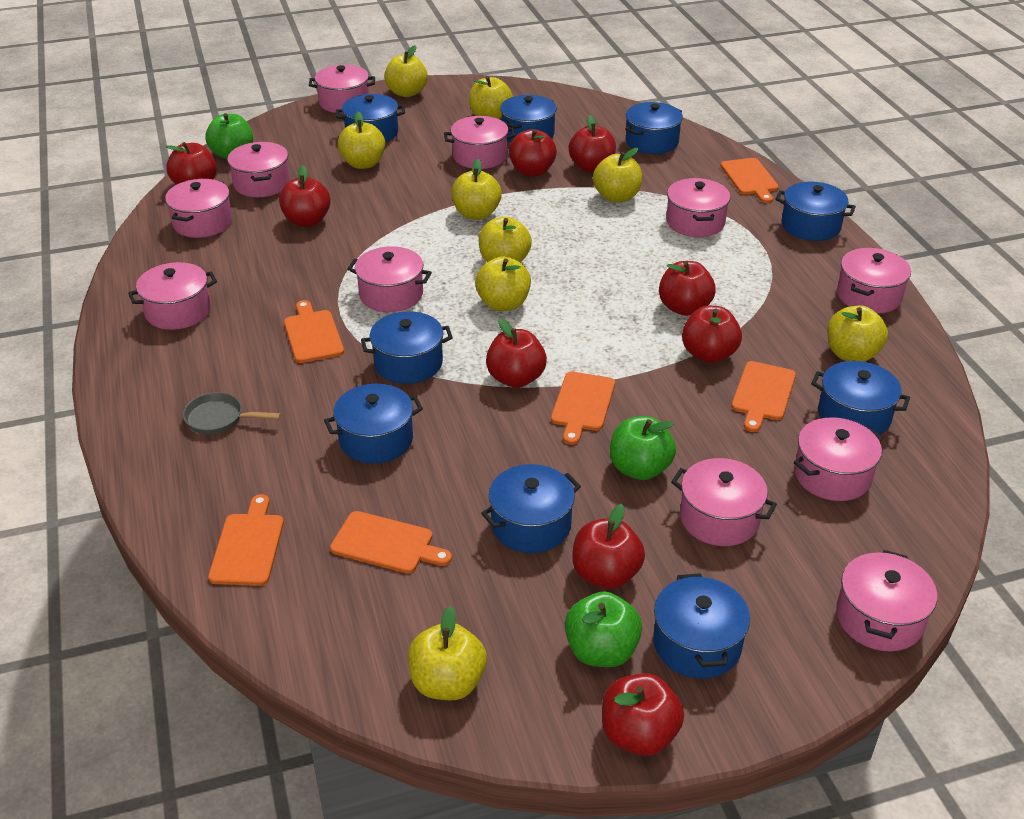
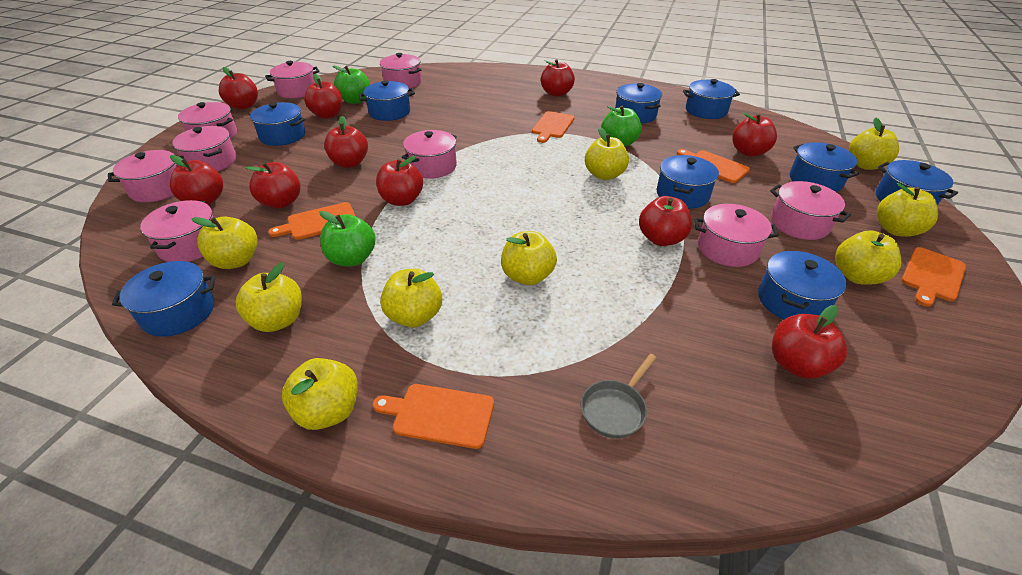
orange cutting board: [208,494,284,586] [284,300,344,363] [330,511,452,573] [551,372,615,445] [721,158,779,203] [731,361,796,432] = 6 -> [269,202,355,240] [373,384,494,449] [532,111,574,143] [677,149,750,183] [901,247,966,307] = 5
pink pot: [128,262,217,330] [165,179,232,238] [227,142,290,197] [309,65,375,113] [347,246,432,312] [444,116,516,169] [666,178,731,237] [671,458,777,546] [794,417,883,501] [836,550,937,652] [837,248,911,314] = 11 -> [108,150,184,202] [140,200,213,262] [172,126,236,171] [178,102,237,139] [265,61,319,98] [380,53,422,88] [402,130,457,179] [694,204,779,267] [770,181,851,240] = 9
red apple: [166,142,217,185] [279,165,331,227] [486,318,547,388] [509,129,557,177] [569,115,616,173] [572,504,645,589] [602,673,684,756] [659,261,716,316] [682,306,742,363] = 9 -> [170,155,223,205] [219,67,258,109] [245,162,301,208] [304,74,342,119] [324,116,368,168] [376,156,423,206] [541,59,575,97] [639,196,692,246] [732,113,777,157] [772,305,847,379] = 10

